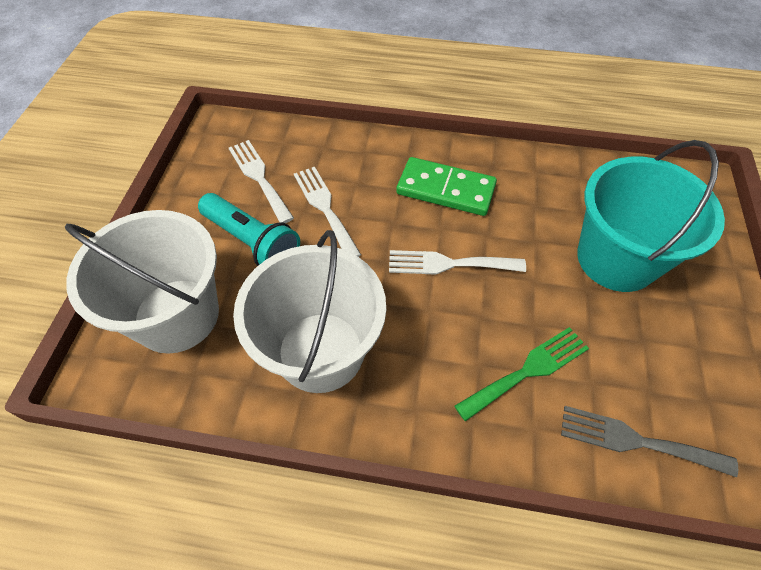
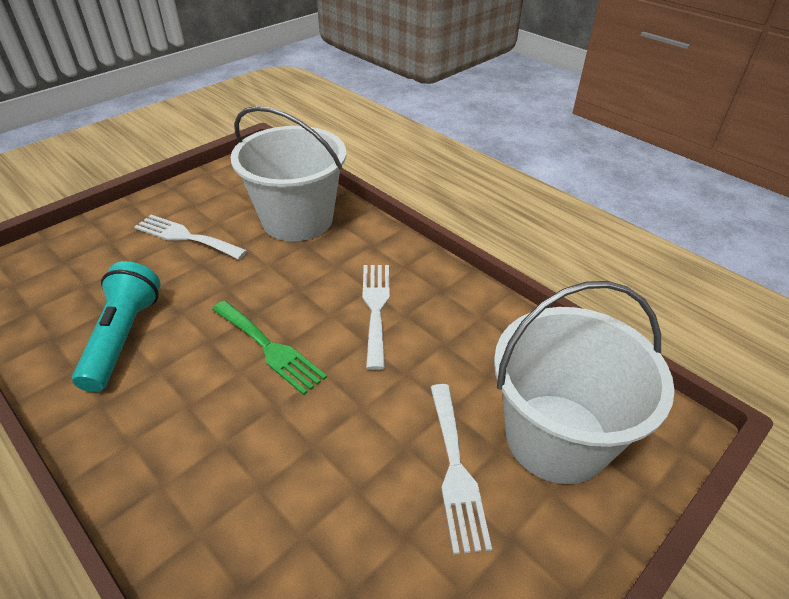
green domino: [396,157,497,216] = 1 -> none = 0
grey fork: [561,406,738,478] = 1 -> none = 0
turquoise bucket: [577,140,725,292] = 1 -> none = 0

